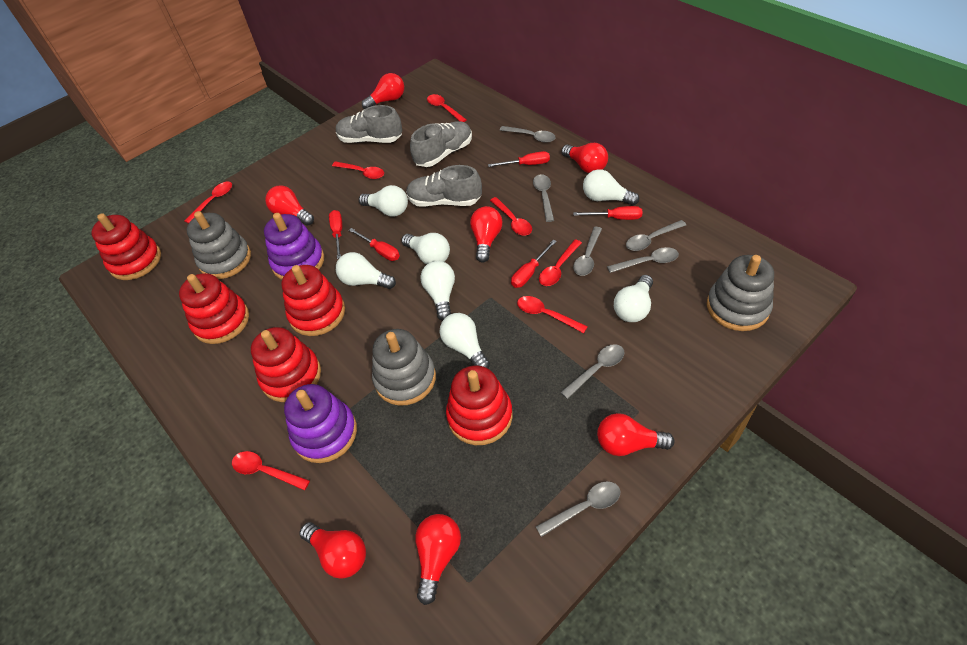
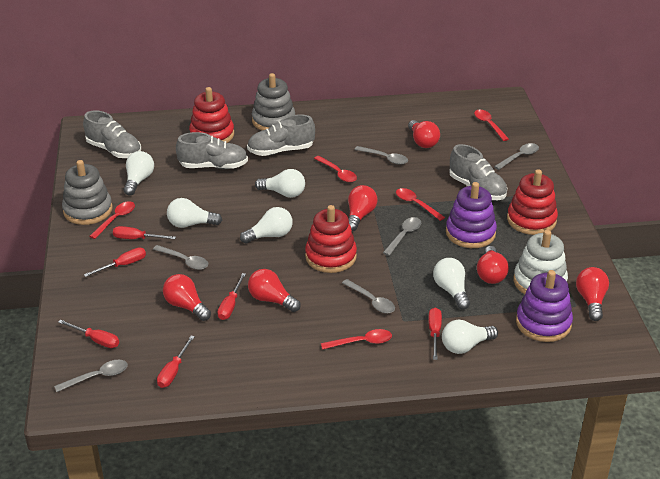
grey shoe: [336,105,402,143] [406,165,482,207] [410,121,472,167] = 3 -> [83,110,141,158] [176,132,248,169] [247,114,315,156] [449,144,507,200] = 4
grey spoon: [500,126,556,143] [533,174,554,222] [536,481,620,537] [560,344,625,399] [573,227,602,276] [607,247,679,273] [626,220,686,251] = 7 -> [54,360,128,392] [153,245,208,270] [342,279,395,314] [354,146,408,165] [383,217,421,256] [494,143,539,170] = 6
grey stacking toy: [187,211,251,279] [372,329,436,406] [707,255,774,331] = 3 -> [62,160,113,225] [252,73,295,130] = 2
red light bulb: [265,185,314,226] [300,522,366,579] [362,73,404,109] [415,514,461,605] [470,206,502,263] [561,143,608,173] [597,413,675,456] = 7 -> [163,274,211,321] [248,269,301,312] [348,185,377,231] [408,120,440,148] [477,246,509,284] [576,267,609,321] = 6
red screwdriver: [329,210,342,259] [349,228,400,261] [488,151,550,167] [511,240,557,288] [573,206,642,220] = 5 -> [58,320,119,348] [84,248,146,277] [113,226,176,239] [157,335,195,388] [217,273,246,320] [428,308,442,360] = 6
red spoon: [185,181,232,224] [232,451,310,490] [332,161,384,179] [427,94,467,122] [490,197,532,236] [517,296,588,333] [539,239,582,286] = 7 -> [89,201,135,239] [314,156,357,182] [321,329,392,350] [396,188,445,221] [474,110,509,141] = 5
red stacking toy: [91,213,161,280] [179,273,249,344] [251,327,321,402] [281,265,345,336] [446,365,513,445] = 5 -> [189,87,234,143] [305,205,357,273] [507,169,558,235] = 3
white light bulb: [336,252,396,289] [359,185,408,217] [401,233,450,264] [420,261,455,321] [440,313,490,369] [583,169,639,206] [614,275,653,322] = 7 -> [124,151,154,195] [167,198,222,228] [240,207,293,244] [255,169,305,198] [433,258,470,310] [442,320,498,354] = 6
white stacking toy: none = 0 -> [514,230,568,294] = 1

